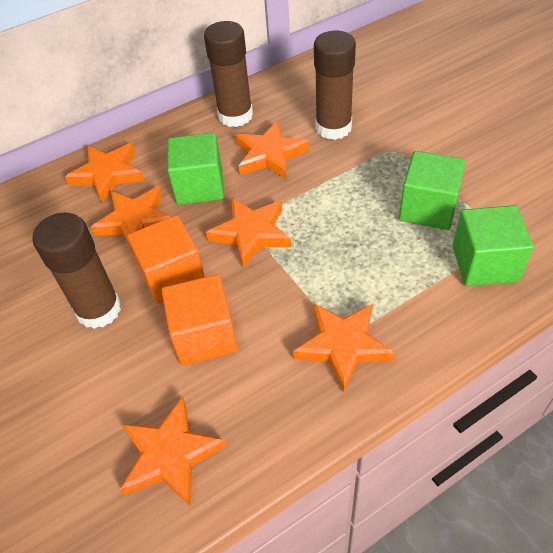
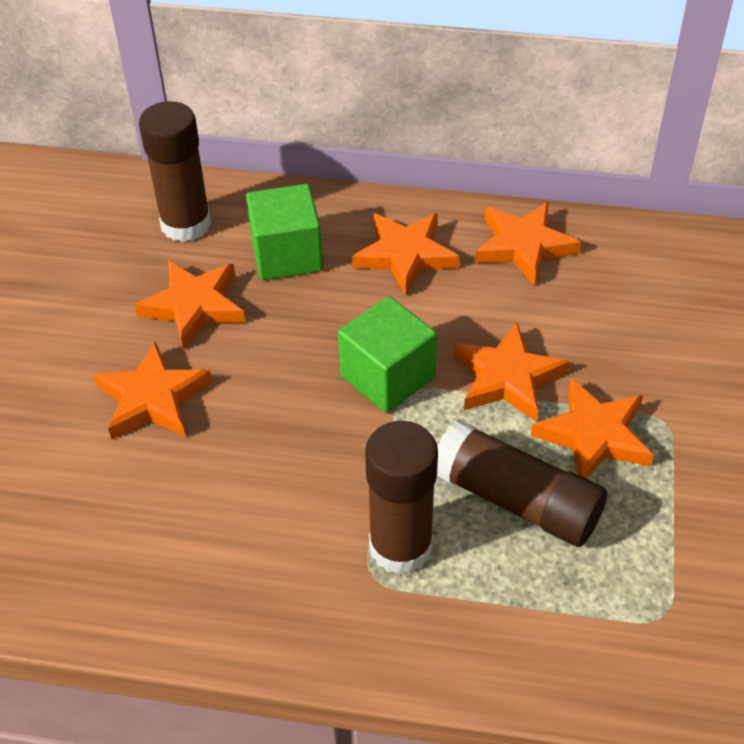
green cube: [167,133,224,205] [399,151,466,230] [453,205,534,286] = 3 -> [246,184,323,280] [338,296,437,413] = 2
orange cube: [127,215,205,304] [162,274,238,365] = 2 -> none = 0

